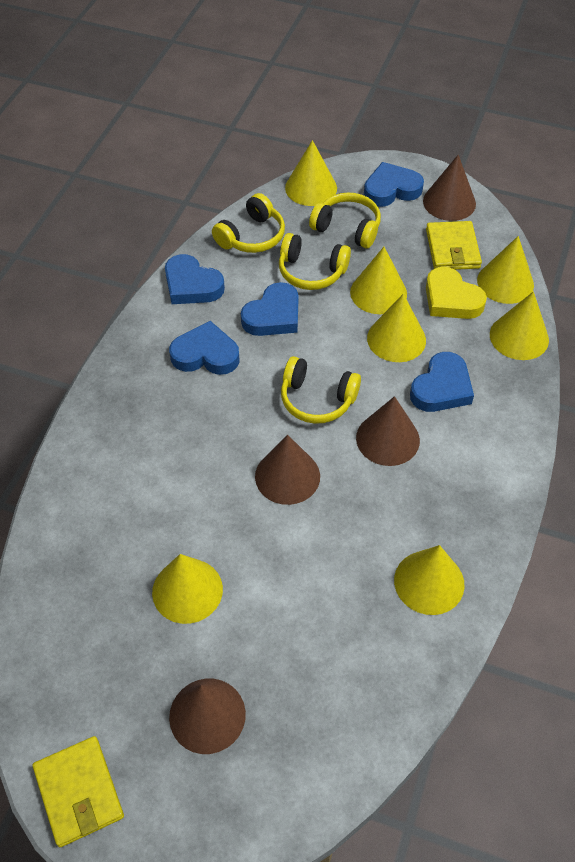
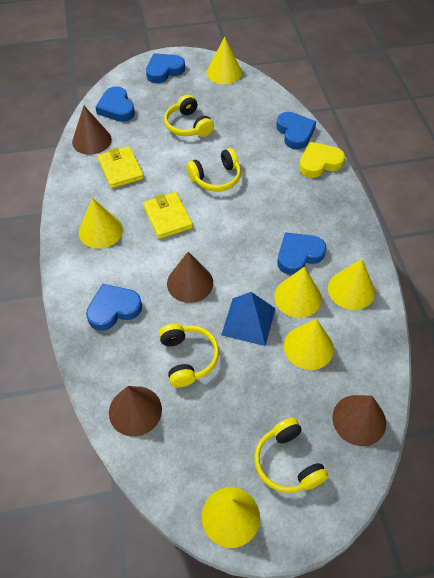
blue pyramid: none = 0 -> [221,292,276,346] = 1
yellow cone: [152,554,223,624] [285,140,337,206] [350,247,407,314] [367,294,426,362] [394,545,464,615] [477,236,534,304] [490,291,549,360] = 7 -> [79,198,123,249] [202,487,260,548] [206,37,242,84] [274,267,322,318] [284,319,334,370] [328,259,375,310] = 6

